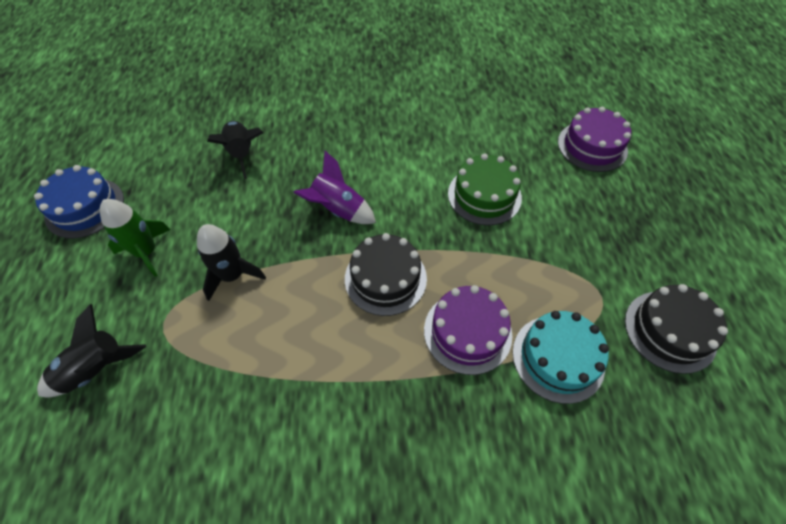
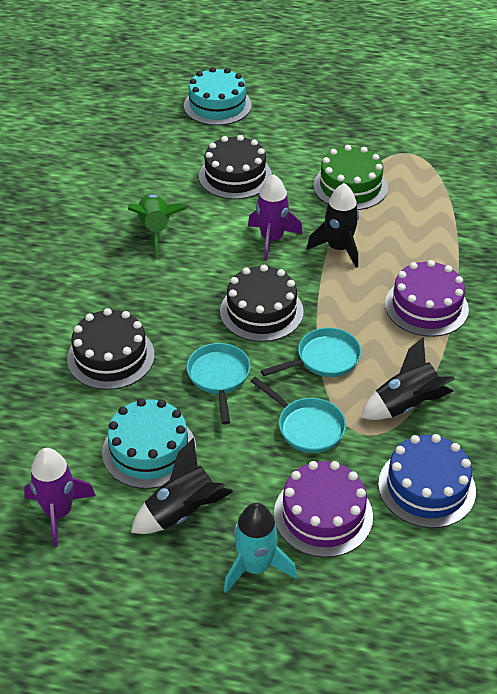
black cake: [345,233,427,316] [625,284,728,374] = 2 -> [67,308,155,390] [199,135,272,199] [220,265,304,342] = 3
purple rocket: [293,151,376,224] = 1 -> [24,448,96,547] [248,174,303,261] = 2
turquoise cake: [513,311,609,404] = 1 -> [102,398,196,489] [184,67,252,125] = 2
turquoise pan: none = 0 -> [187,343,250,425] [250,376,346,453] [261,327,361,377] = 3
turquoise rocket: none = 0 -> [224,503,297,593] = 1

